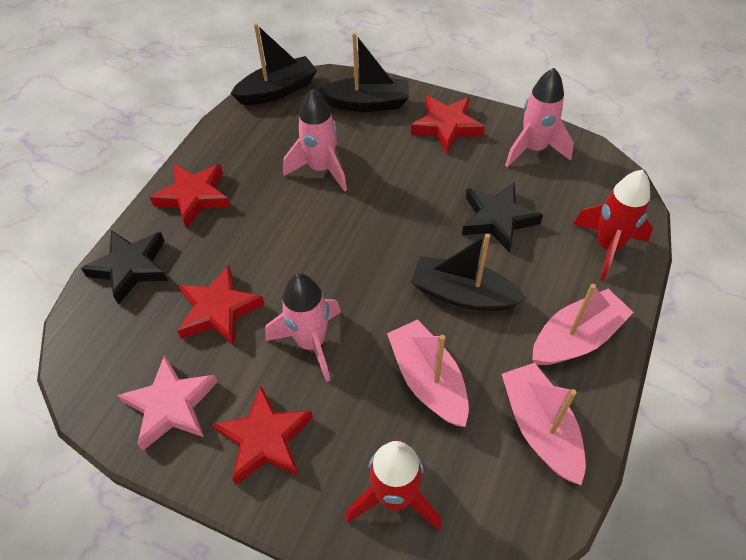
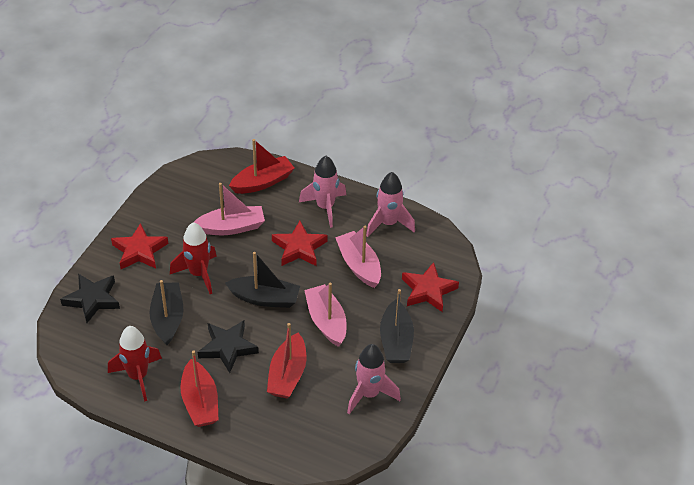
pink star: [118,355,218,450] = 1 -> none = 0
red boat: none = 0 -> [180,350,218,427] [229,139,294,194] [267,323,306,399] = 3
red star: [150,164,230,229] [177,266,265,346] [212,385,313,485] [411,96,485,153] = 4 -> [111,223,168,269] [272,221,328,266] [402,262,459,312] = 3

